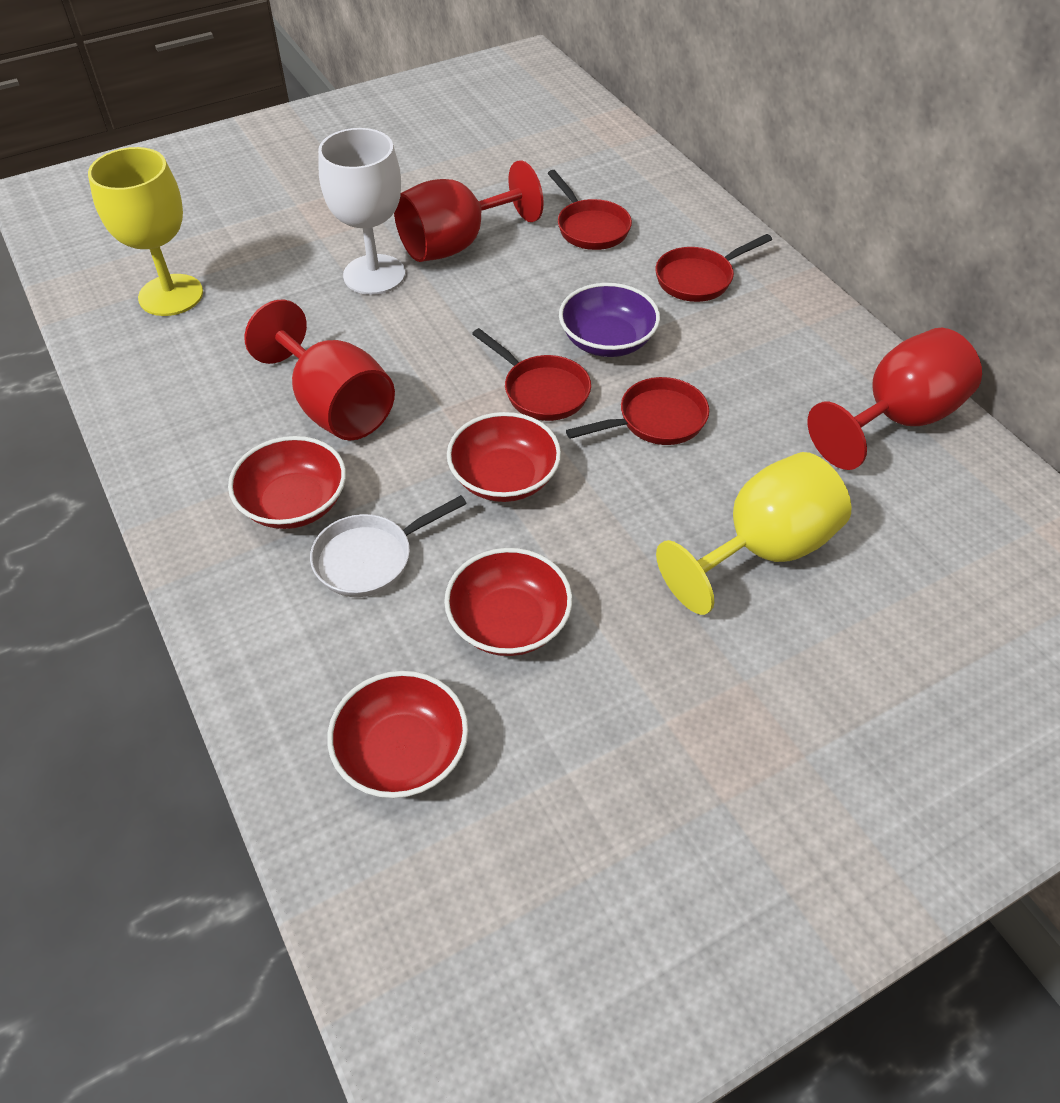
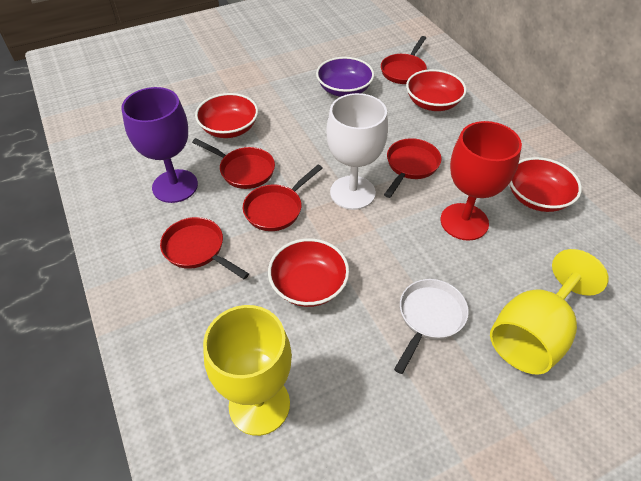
purple goblet: none = 0 -> [121,87,198,203] = 1
red goblet: [244,300,395,441] [394,160,544,262] [808,328,982,470] = 3 -> [440,121,522,241] = 1
red pan: [472,328,591,421] [547,170,632,250] [566,377,709,445] [655,234,772,302] = 4 -> [160,217,249,279] [192,138,275,189] [243,164,323,231] [381,36,427,84] [384,138,442,198] = 5

